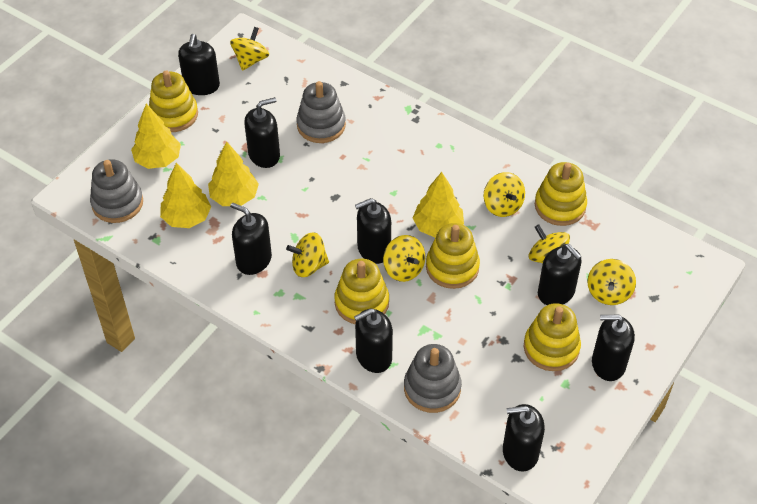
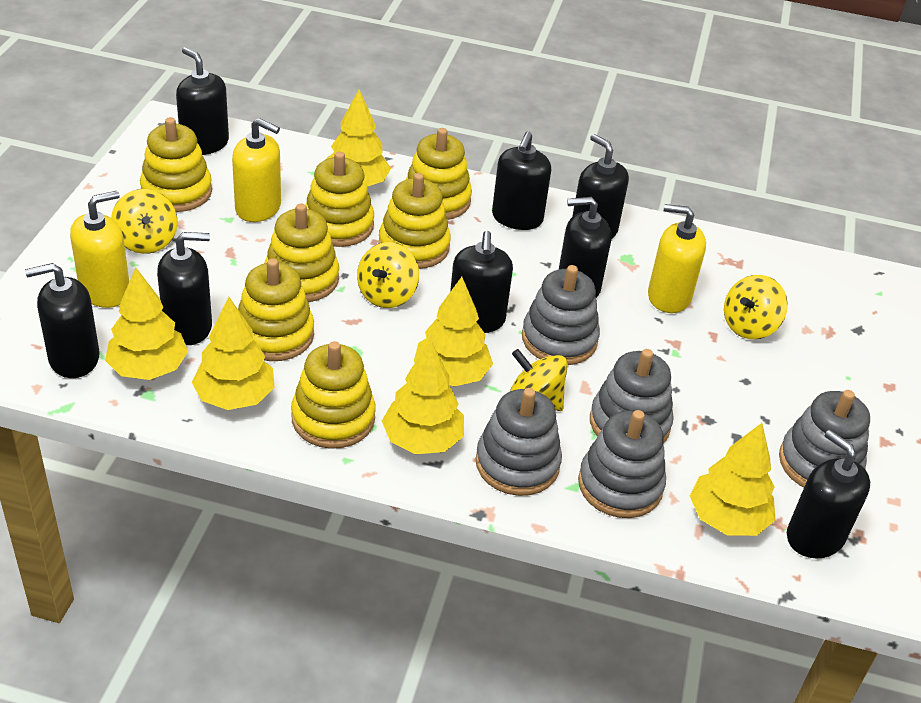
grey stacking toy: [90,159,143,223] [297,81,346,143] [404,344,462,413] = 3 -> [475,388,562,496] [522,265,600,365] [578,410,666,518] [590,349,674,444] [779,390,870,487] = 5
yellow soap dispenser: none = 0 -> [70,191,129,308] [232,118,281,222] [648,204,706,313] = 3
yellow spinning top: [230,27,269,71] [286,232,329,277] [383,235,425,282] [483,172,525,217] [529,224,570,263] [587,259,636,305] = 6 -> [111,189,178,254] [357,242,419,308] [510,349,568,411] [724,275,788,339] = 4
yellow stacking toy: [149,71,198,132] [334,259,389,324] [426,223,480,289] [524,303,581,371] [535,162,587,226] = 5 -> [140,117,212,212] [238,258,314,361] [265,204,339,302] [291,341,376,449] [305,151,374,247] [378,173,451,269] [405,128,472,220] = 7
yellow tree: [131,104,181,169] [160,163,211,228] [208,141,259,206] [413,172,464,237] = 4 -> [105,268,188,380] [192,297,275,410] [325,90,391,186] [382,341,464,454] [414,277,493,387] [690,423,776,536] = 6

